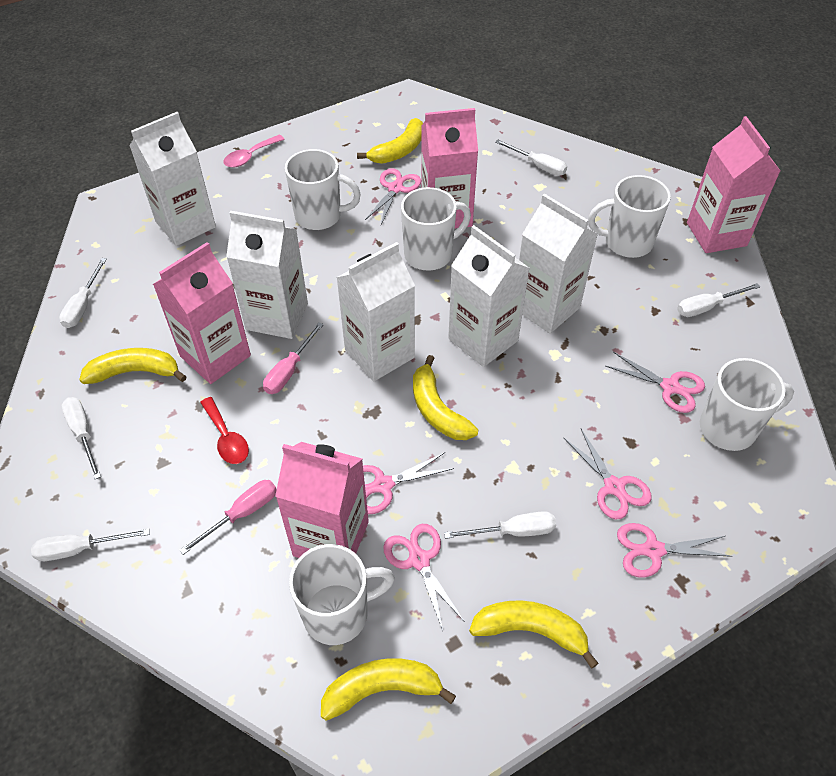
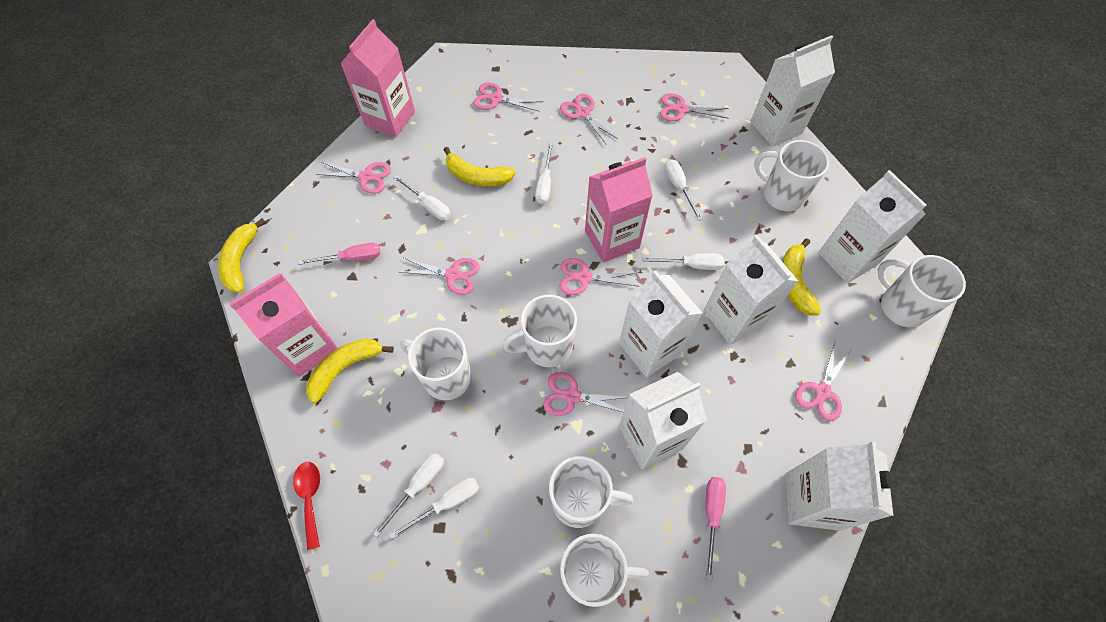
pink carton: [153,242,251,384] [275,442,369,558] [421,108,478,229] [687,116,781,253] = 4 -> [229,273,338,377] [340,19,415,137] [585,157,653,263] = 3
pink scissors: [363,452,454,514] [365,168,421,224] [383,524,465,630] [564,429,652,519] [606,352,705,413] [617,523,732,577] = 6 -> [316,162,391,194] [400,258,480,295] [473,83,543,112] [543,372,629,416] [560,94,618,145] [560,258,639,295] [660,93,729,121] [795,342,852,421] = 8
pink spoon: [224,135,285,168] = 1 -> none = 0
white carton: [129,112,216,246] [226,211,308,339] [336,242,415,381] [448,225,530,367] [519,194,598,334] = 5 -> [619,270,702,378] [619,372,707,469] [704,235,798,345] [750,35,835,147] [786,442,893,531] [818,170,926,283] = 6
white mug: [285,149,361,230] [289,544,395,645] [401,187,471,271] [588,175,671,258] [700,358,794,451] = 5 -> [400,327,471,400] [503,295,577,367] [549,456,634,528] [560,534,649,607] [754,140,829,211] [878,255,966,328] = 6
yellow banana: [79,348,187,384] [321,658,456,721] [357,118,423,164] [413,355,478,440] [469,600,599,669] = 5 -> [218,218,266,293] [306,338,394,403] [444,147,516,186] [782,238,822,316] = 4

